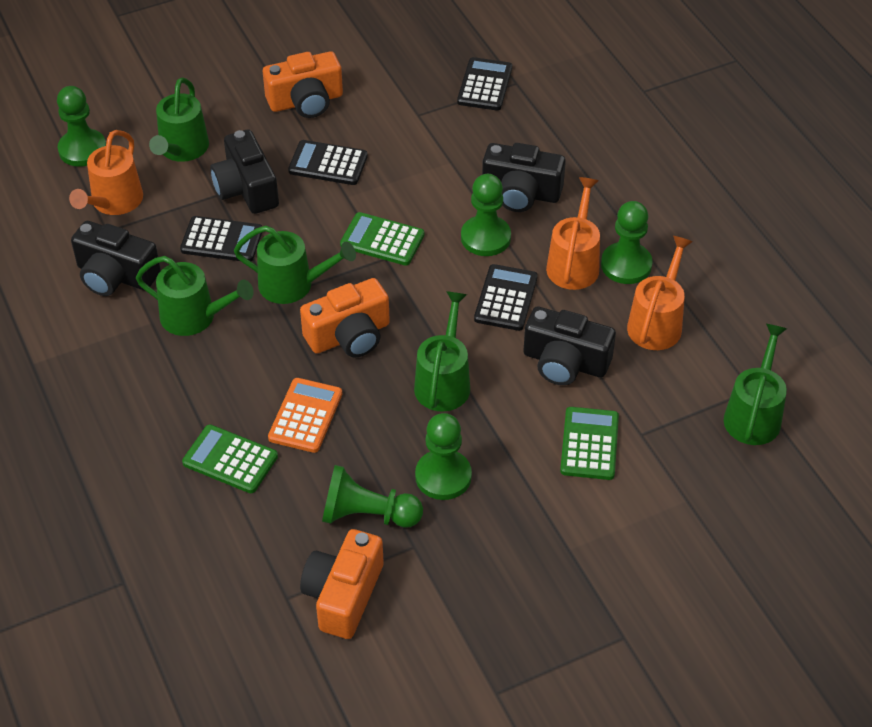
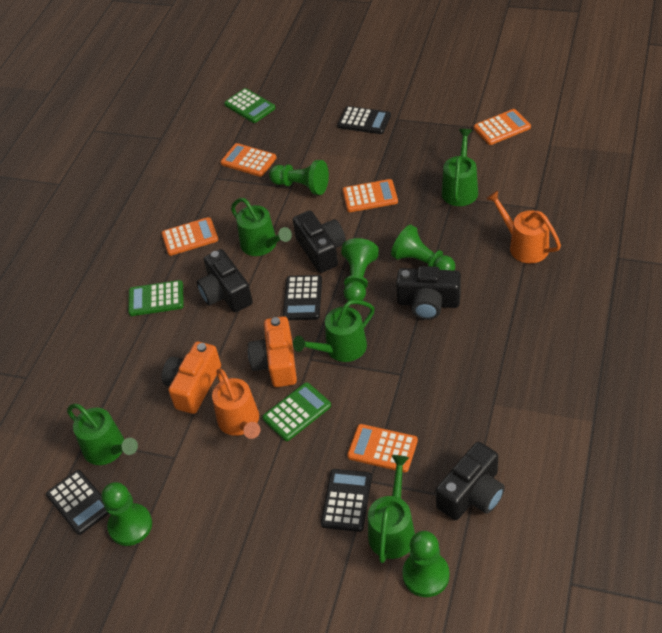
orange calculator: [268,378,342,453] = 1 -> [161,217,218,256] [220,143,276,177] [342,179,398,212] [347,424,418,472] [474,109,531,145] = 5
orange camera: [263,51,343,118] [300,278,390,358] [300,529,384,639] = 3 -> [162,342,221,414] [248,316,297,387] = 2
orange watering can: [69,130,143,215] [546,177,600,290] [627,236,693,350] = 3 -> [212,368,260,439] [486,190,561,263] = 2

